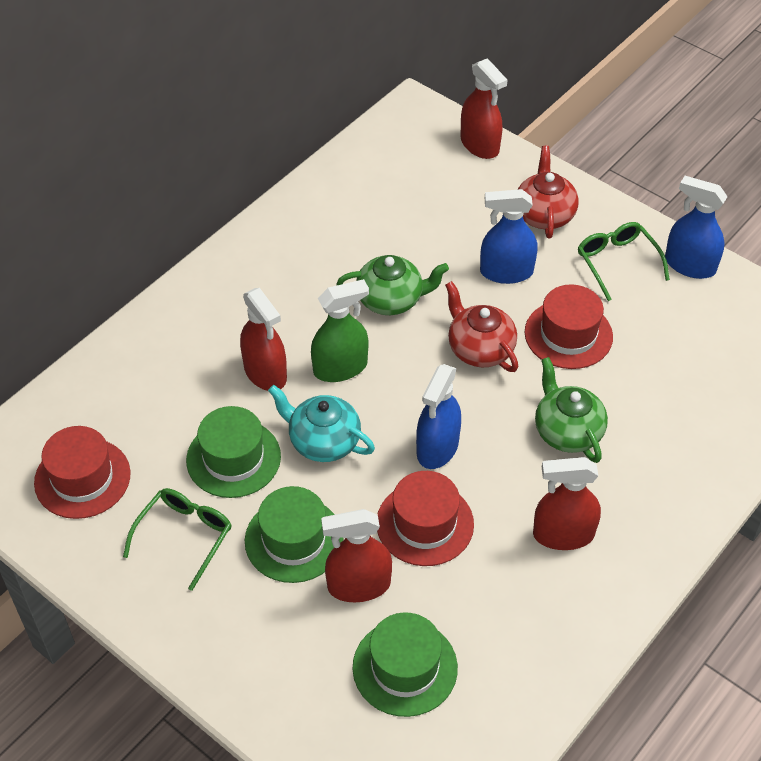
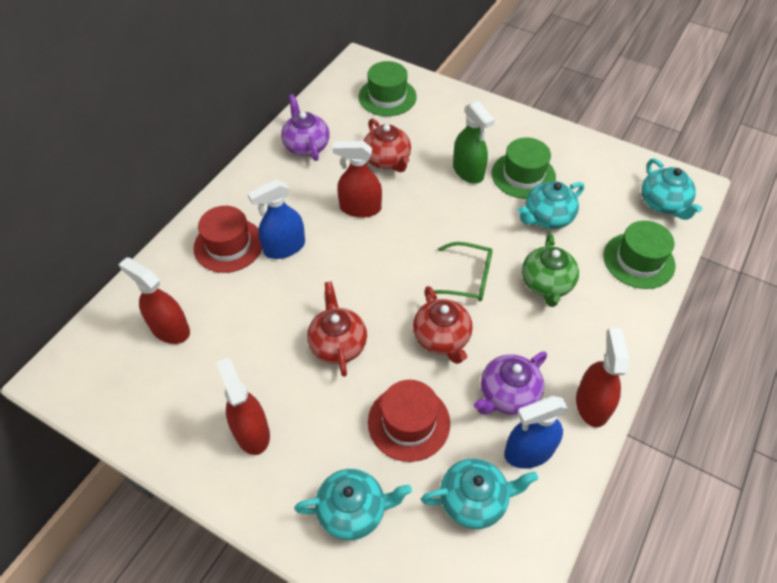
blue spray bottle: [416,364,461,469] [480,189,538,284] [665,176,728,279] = 3 -> [247,180,305,259] [504,396,568,468] = 2
green glasses: [123,488,232,591] [578,222,670,301] = 2 -> [434,242,493,301] = 1
green teapot: [337,255,449,315] [535,357,608,463] = 2 -> [522,233,579,307] = 1
purple teapot: none = 0 -> [281,94,330,161] [474,352,547,415] = 2
red hat: [34,426,131,519] [377,471,474,566] [525,284,613,369] = 3 -> [194,206,262,273] [368,380,450,462] = 2
red teapot: [445,281,518,372] [518,146,579,239] = 2 -> [307,281,367,377] [364,118,411,172] [413,286,473,364] = 3
turquoise teapot: [268,385,375,462] = 1 -> [294,469,412,540] [421,458,538,529] [518,181,584,229] [641,159,702,220] = 4

